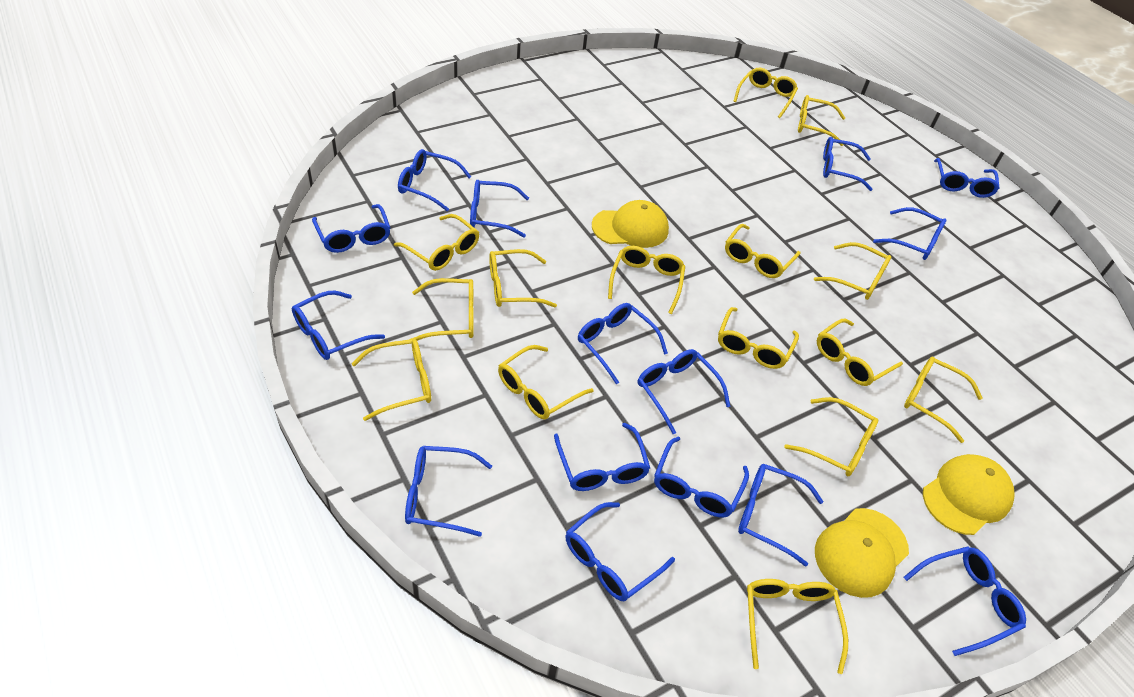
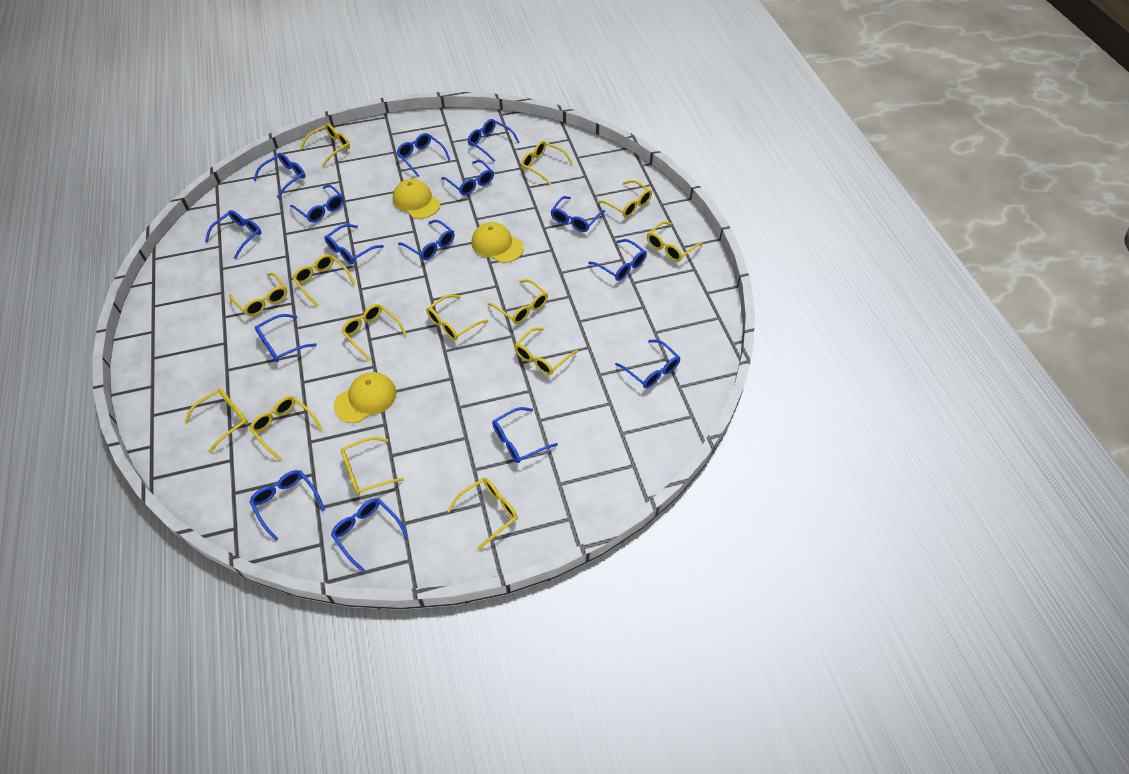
yellow glasses: [352,339,431,421] [394,214,479,271] [411,278,474,341] [489,249,557,307] [498,345,593,419] [608,246,685,314] [718,307,799,369] [725,224,800,278] [734,68,798,118] [747,579,848,674] [784,397,878,476] [798,95,845,146] [814,242,891,300] [817,319,903,386] [904,357,983,443] = 15 -> [185,388,248,453] [229,273,287,316] [250,396,322,461] [293,254,355,307] [300,123,350,167] [341,437,404,495] [342,304,407,361] [426,294,488,340] [447,478,518,550] [488,279,548,324] [514,327,578,375] [521,141,573,185] [597,180,652,218] [647,221,703,262] = 14

